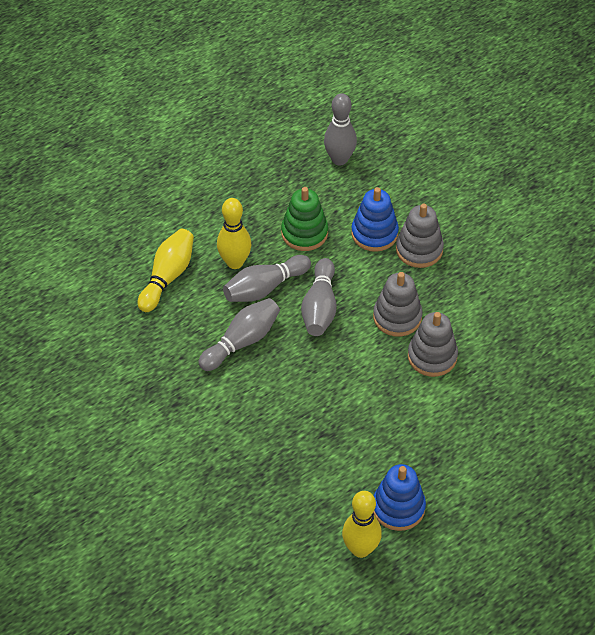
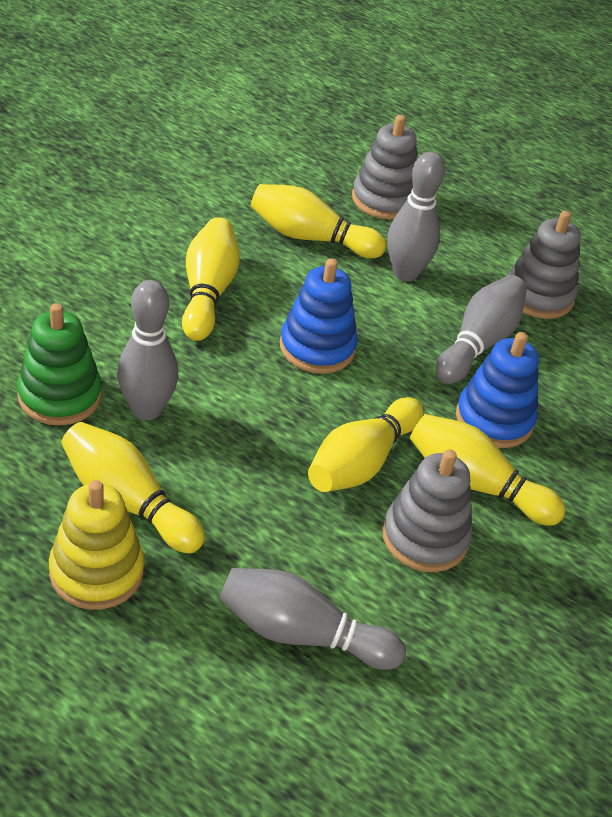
yellow bowling pin: [138,228,194,312] [217,198,251,269] [342,491,382,558] = 3 -> [61,422,205,553] [182,217,240,341] [251,184,386,258] [308,397,424,492] [410,414,566,526] = 5
yellow stacking toy: none = 0 -> [49,480,144,610] = 1

